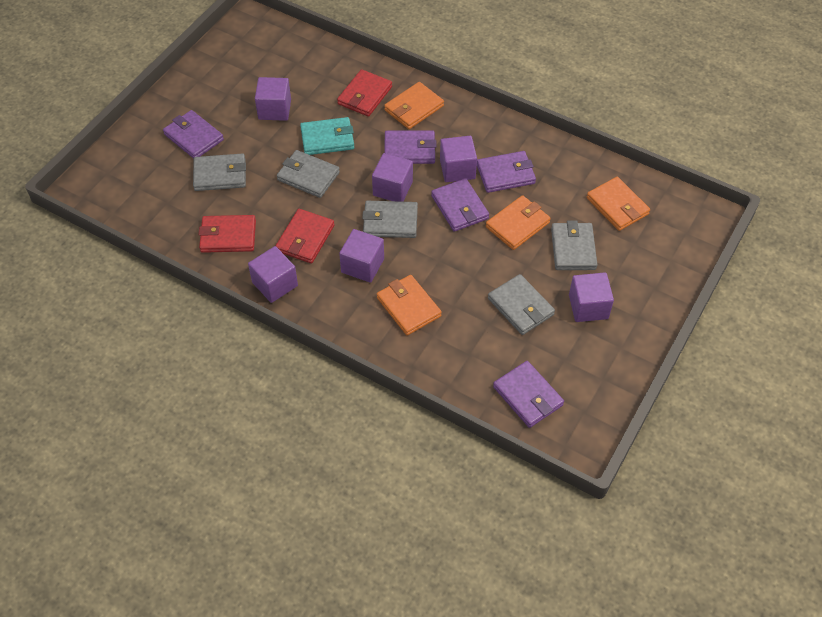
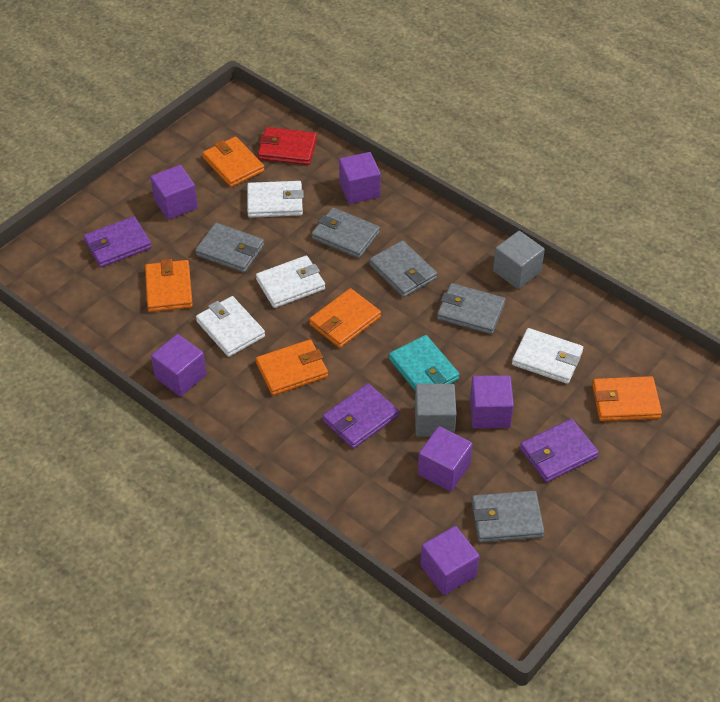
grey cube: none = 0 -> [415,384,457,437] [493,231,545,289] = 2
orange wallet: [377,275,442,335] [384,82,444,129] [486,195,551,250] [587,177,650,231] = 4 -> [145,259,193,312] [203,137,265,187] [256,339,328,395] [309,288,381,348] [592,376,662,421] = 5
purple wallet: [163,110,224,159] [384,130,437,164] [431,178,489,232] [477,151,536,193] [493,361,564,428] = 5 -> [84,216,152,267] [323,383,399,449] [520,419,599,482] = 3
red wallet: [198,215,256,253] [276,209,335,264] [337,69,392,117] = 3 -> [258,127,317,165] = 1
white wallet: none = 0 -> [196,296,265,357] [247,181,304,218] [256,255,325,308] [512,328,583,384] = 4

